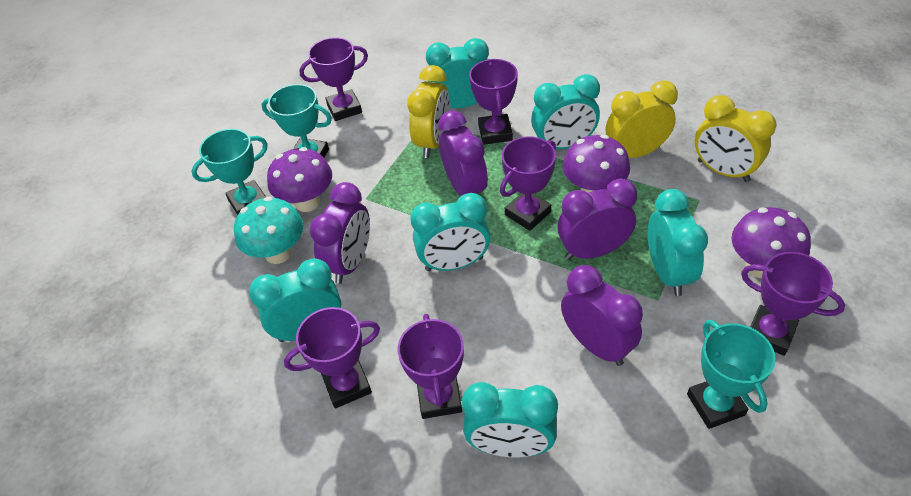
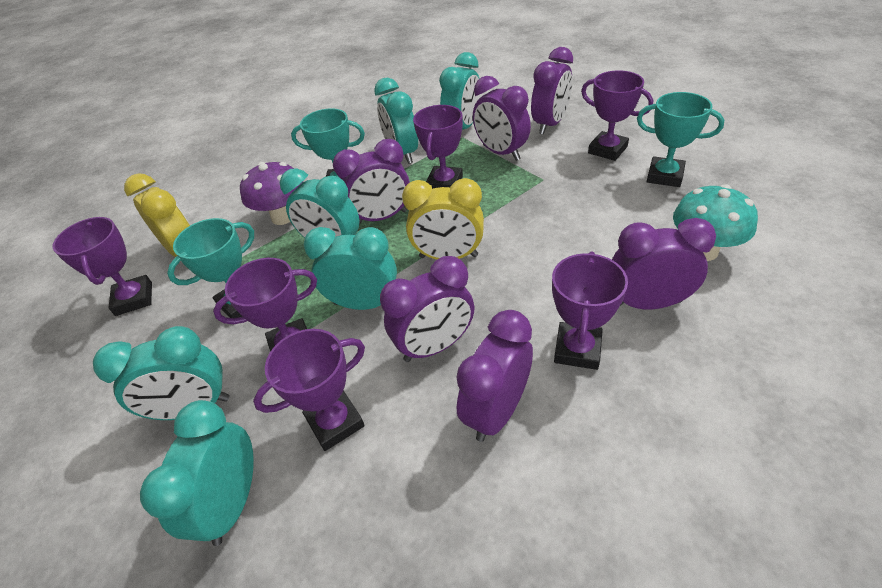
purple clock: [310,182,370,284] [438,110,488,196] [558,179,637,260] [561,265,643,366] = 4 -> [333,139,410,225] [380,256,475,362] [456,310,533,442] [473,76,531,161] [531,47,573,135] [612,218,716,309] = 6
purple mushroom: [267,147,332,212] [563,135,630,193] [732,207,811,278] = 3 -> [240,162,303,225] = 1
yellow clock: [407,65,450,158] [606,80,678,158] [695,95,776,182] = 3 -> [124,173,190,257] [402,178,484,259] = 2

